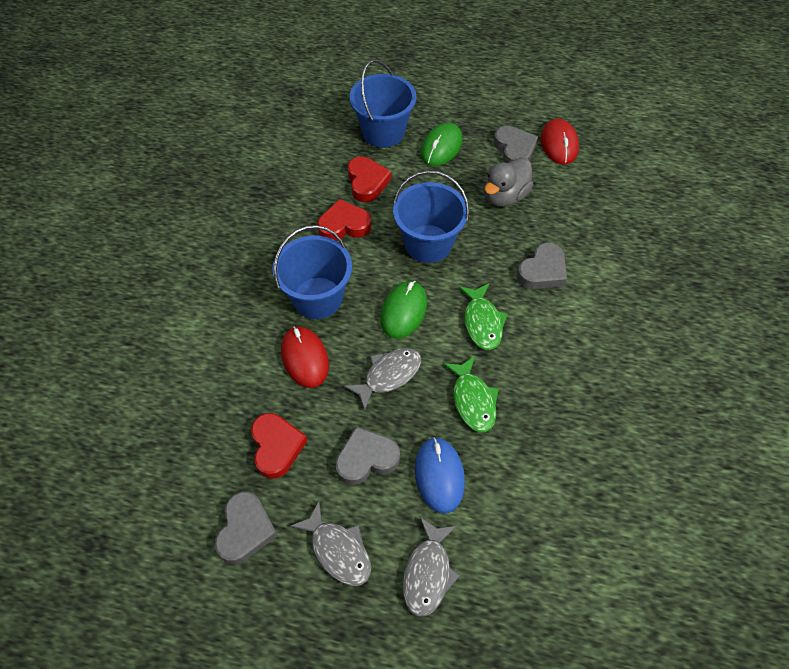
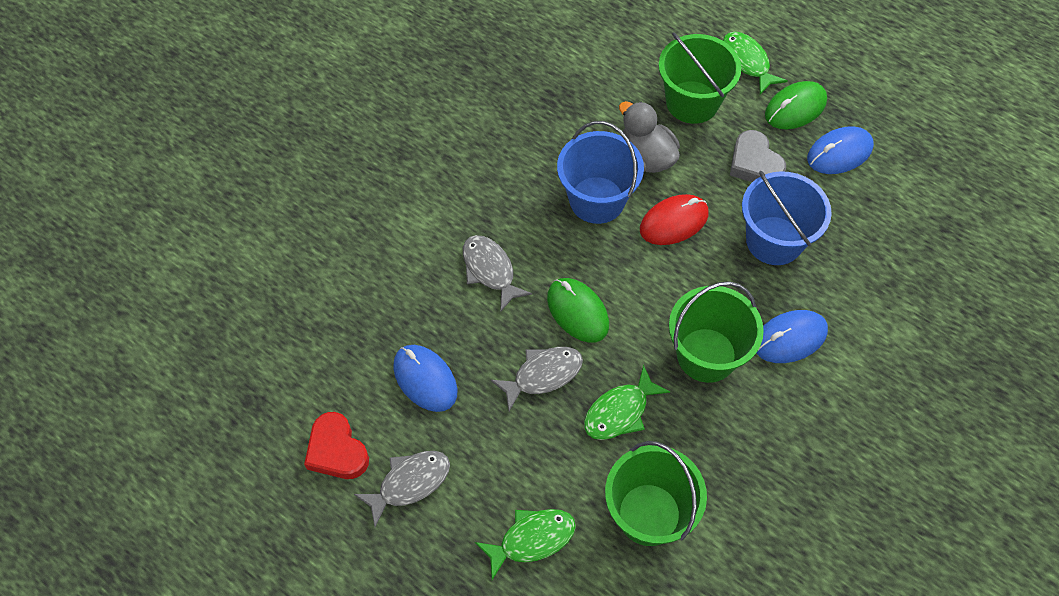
blue bucket: [272,225,352,319] [349,59,416,148] [393,170,469,263] = 3 -> [557,121,644,224] [742,171,832,265] = 2
blue mouse: [415,437,465,514] = 1 -> [393,345,457,412] [756,310,828,363] [807,126,874,174] = 3
green bucket: none = 0 -> [605,441,707,546] [659,32,741,124] [669,281,764,383] = 3
green fish: [443,356,499,432] [459,283,508,350] = 2 -> [475,509,576,580] [584,365,670,440] [723,32,787,95] = 3
grey heart: [215,491,278,564] [335,426,400,485] [494,126,538,163] [517,242,567,289] = 4 -> [730,130,786,182] = 1
red heart: [251,413,307,479] [317,199,371,241] [348,157,391,202] = 3 -> [304,412,369,479] = 1
red mouse: [281,326,329,388] [541,118,579,165] = 2 -> [640,194,708,245] = 1

